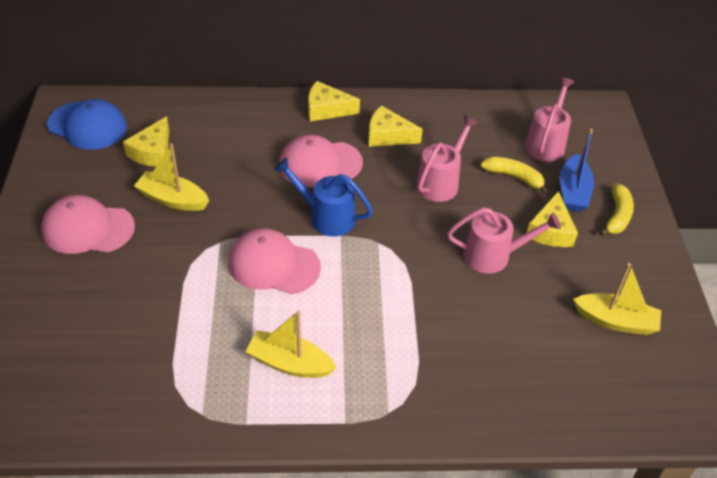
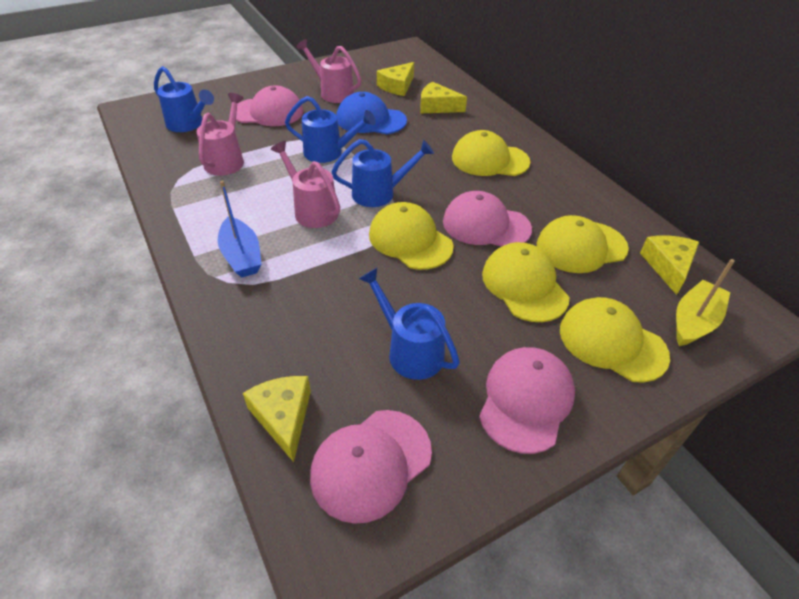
blue watering can: [274,158,373,237] = 1 -> [154,66,214,132] [285,96,376,163] [332,139,434,207] [359,268,460,380] = 4
pink cap: [41,195,135,254] [228,228,321,294] [279,135,363,187] = 3 -> [236,85,303,126] [310,410,432,524] [443,191,532,247] [479,347,575,454] = 4
yellow banana: [480,156,548,195] [599,183,634,236] = 2 -> none = 0
yellow boat: [134,143,209,211] [245,311,337,378] [573,263,661,335] = 3 -> [676,259,735,346] = 1
yellow cap: none = 0 -> [369,202,453,270] [452,130,530,176] [482,242,569,322] [537,215,629,273] [560,297,670,383] = 5

